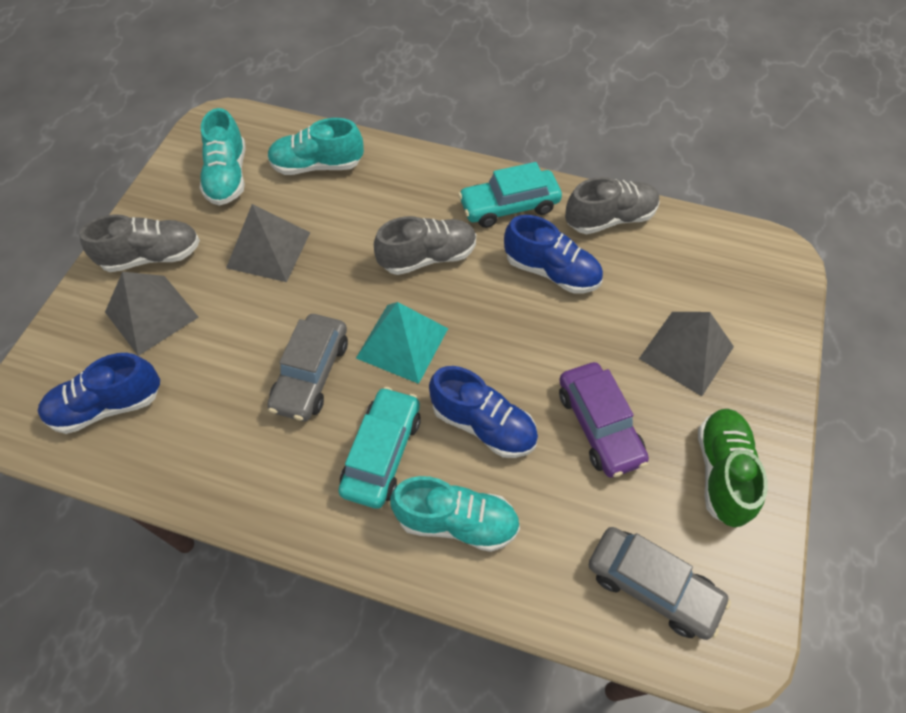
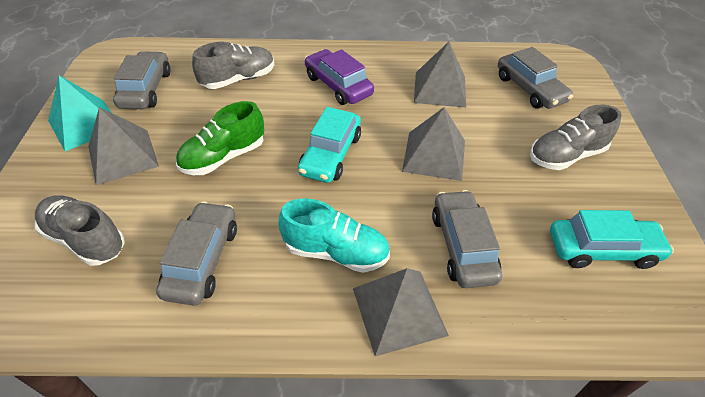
blue shoe: [38,353,160,434] [429,366,538,458] [504,215,603,294] = 3 -> none = 0
grey car: [267,314,348,421] [589,527,731,640] = 2 -> [113,51,171,109] [156,201,237,306] [432,190,502,288] [498,47,573,109] = 4
grey pyramid: [105,272,199,356] [226,204,310,282] [639,312,734,396] = 3 -> [88,107,159,185] [353,268,449,356] [402,107,465,181] [414,42,466,108] = 4
turquoise shoe: [200,108,245,206] [267,118,364,175] [390,476,520,552] = 3 -> [278,198,390,273] = 1

